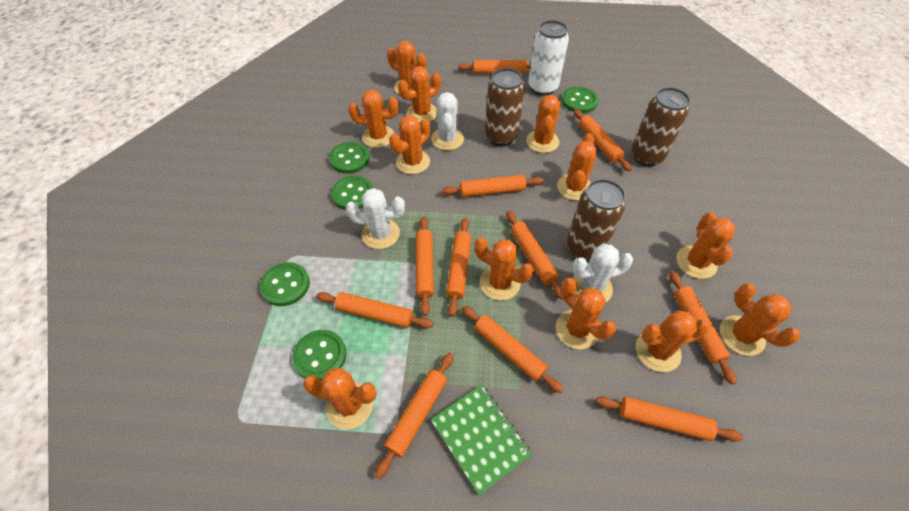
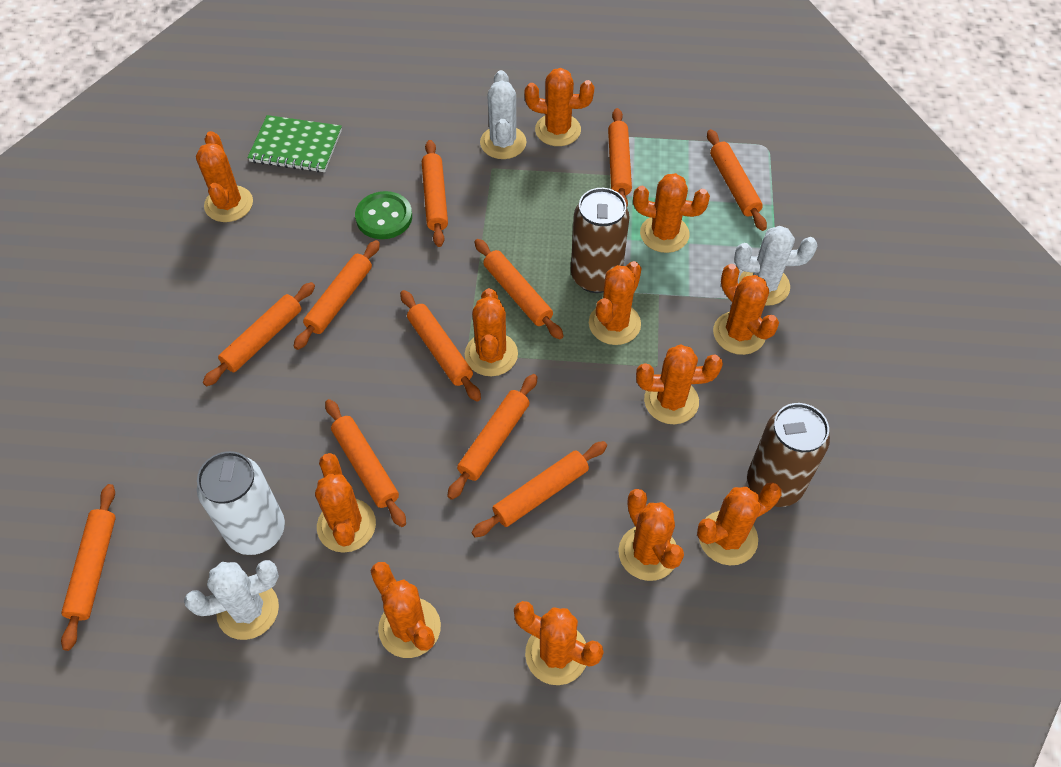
brown can: [485,68,525,146] [567,179,626,261] [631,87,690,166] = 3 -> [571,188,630,293] [747,403,830,507] = 2
green button: [260,262,310,306] [292,330,347,381] [329,142,370,174] [331,176,373,210] [562,87,598,113] = 5 -> [355,191,412,239] = 1

